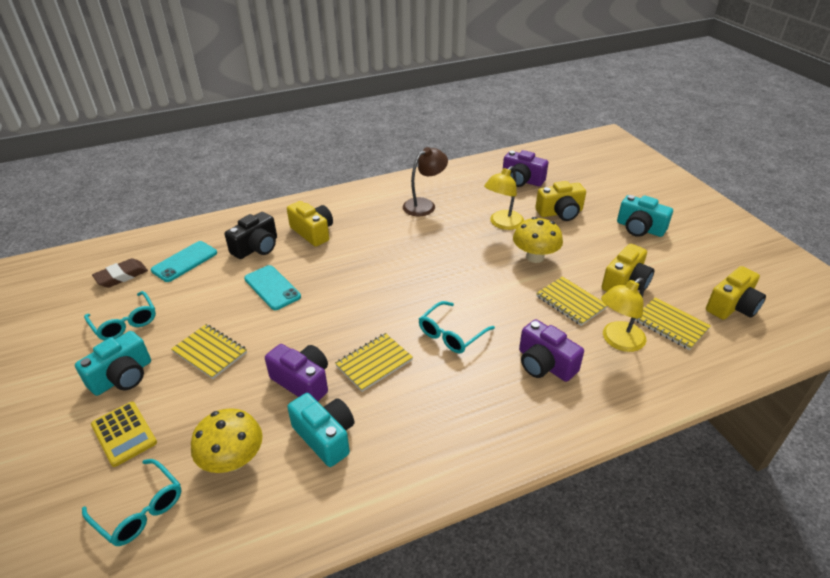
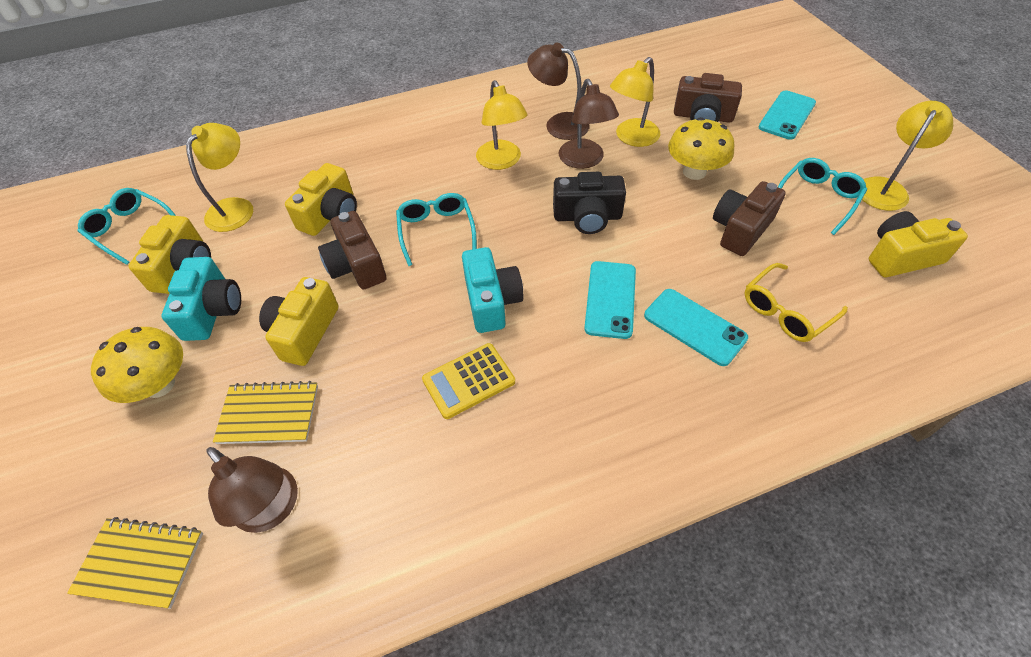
brown camera: none = 0 -> [318,211,386,289] [674,73,742,123] [713,181,786,256] = 3
brown eraser: [92,258,148,288] = 1 -> none = 0
brown lamp: [403,147,448,216] = 1 -> [207,447,298,533] [527,43,590,140] [559,79,619,169] = 3
purple camera: [265,344,328,402] [503,150,549,187] [519,319,584,382] = 3 -> none = 0
turquoise camera: [75,331,151,396] [287,393,354,467] [617,195,673,237] = 3 -> [161,257,241,341] [462,247,523,333] = 2
turquoise phone: [151,241,217,282] [244,265,301,310] = 2 -> [584,261,636,339] [644,289,748,366] [759,90,816,140] = 3
yellow glasses: none = 0 -> [744,263,848,342] = 1
yellow lamp: [484,166,524,230] [601,278,646,352] = 2 -> [186,123,253,232] [476,80,528,170] [610,57,661,147] [862,101,953,211] = 4
yellow notebook: [171,324,247,379] [335,333,413,392] [536,276,607,326] [635,297,711,350] = 4 -> [67,517,203,609] [213,381,318,444] = 2

